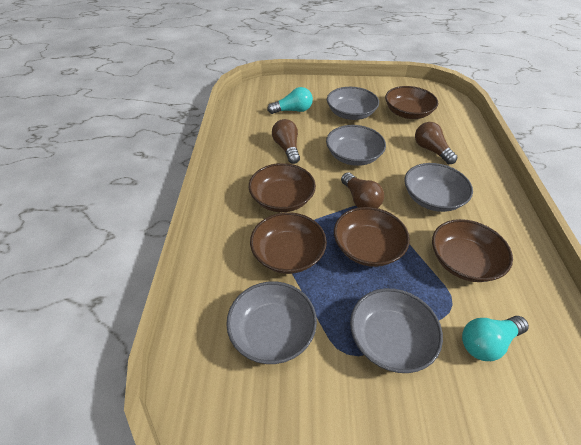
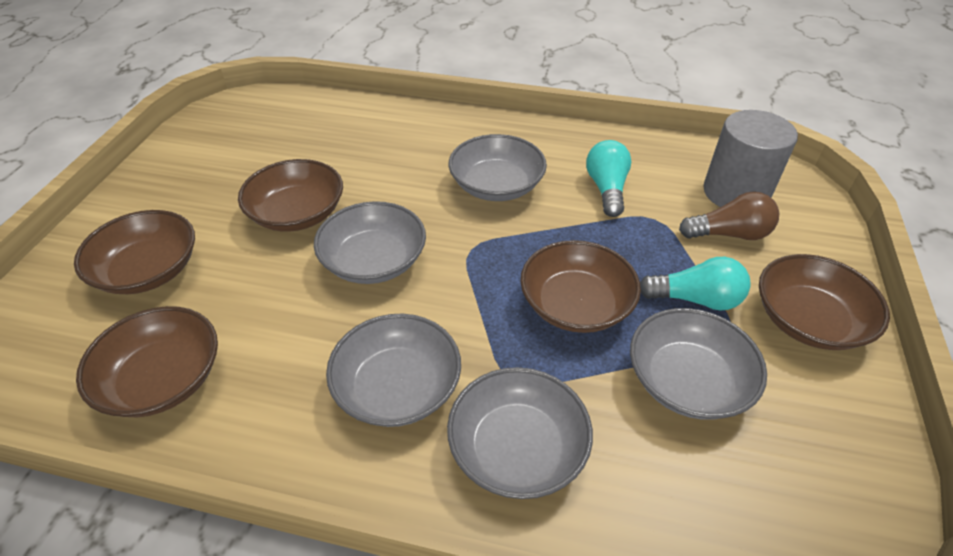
brown light bulb: [272,119,300,164] [341,172,384,208] [415,122,457,164] = 3 -> [679,191,779,240] = 1
grey cylinder: none = 0 -> [703,110,798,207] = 1

